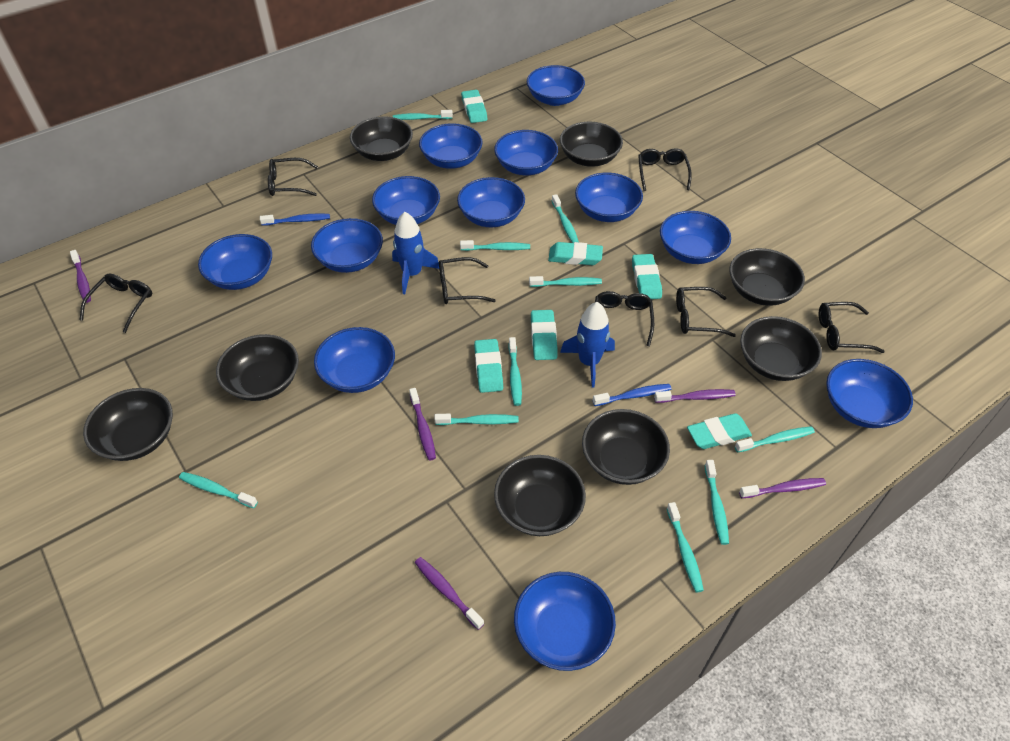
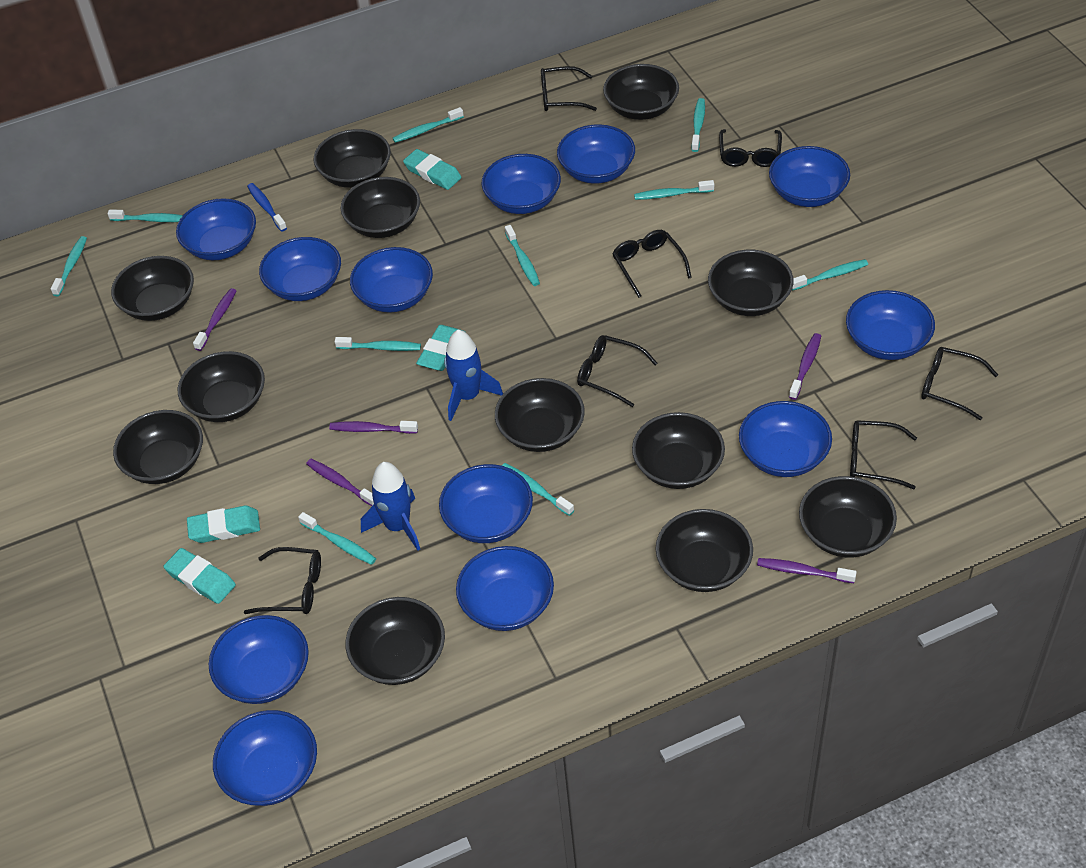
black bowl: [83,388,173,461] [216,334,299,401] [350,116,413,161] [494,455,586,536] [560,122,623,167] [582,409,670,485] [729,248,805,306] [740,316,822,381] = 8 -> [111,256,194,321] [113,410,203,484] [178,351,265,422] [314,129,391,188] [341,177,420,238] [345,597,445,685] [495,378,585,452] [603,64,679,120] [632,412,725,489] [655,509,753,592] [708,250,794,316] [799,476,897,557] = 12
blue toothbrush: [260,213,330,226] [593,384,671,406] = 2 -> [247,183,287,232] = 1
turquoise eraser: [461,90,487,123] [474,339,503,393] [531,310,558,360] [548,242,603,265] [632,254,662,299] [687,413,752,449] = 6 -> [164,548,236,604] [187,505,260,543] [403,149,462,190] [416,325,465,371] = 4

